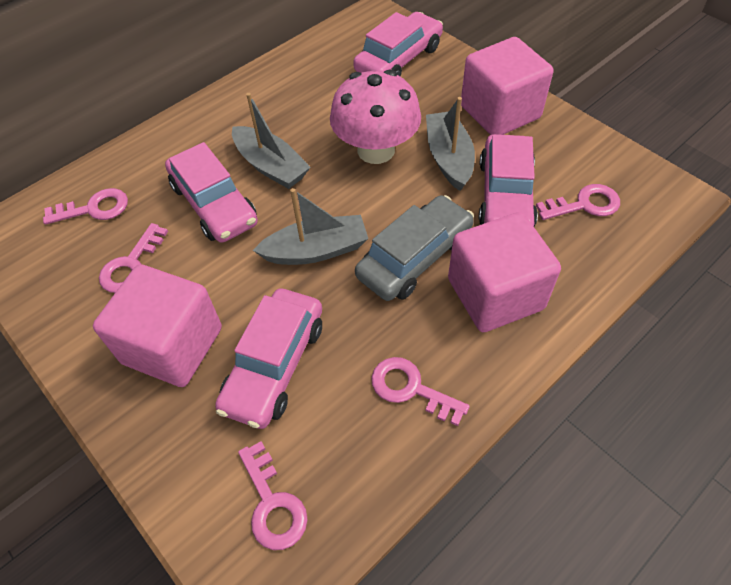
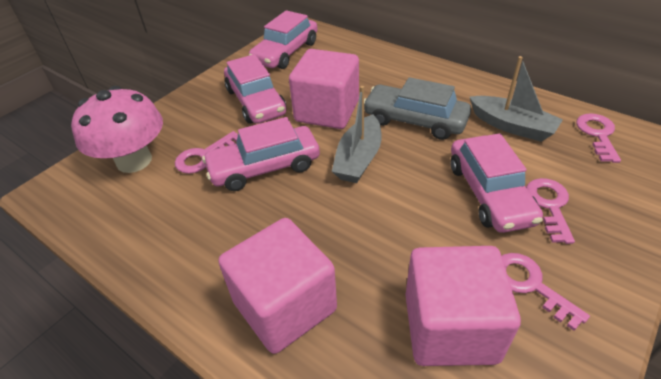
grey boat: [232,93,310,189] [253,188,368,265] [426,97,475,191] = 3 -> [332,86,382,183] [470,56,563,142] = 2
pink key: [43,188,128,225] [99,223,168,293] [238,441,308,550] [371,357,470,426] [536,184,620,220] = 5 -> [175,131,238,174] [502,253,590,331] [526,178,575,244] [576,113,621,163] = 4

